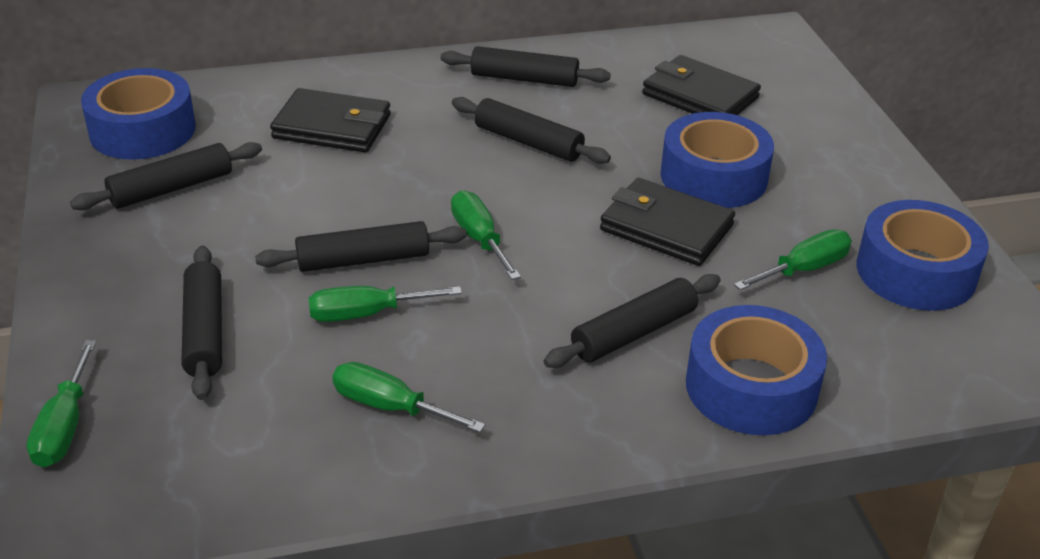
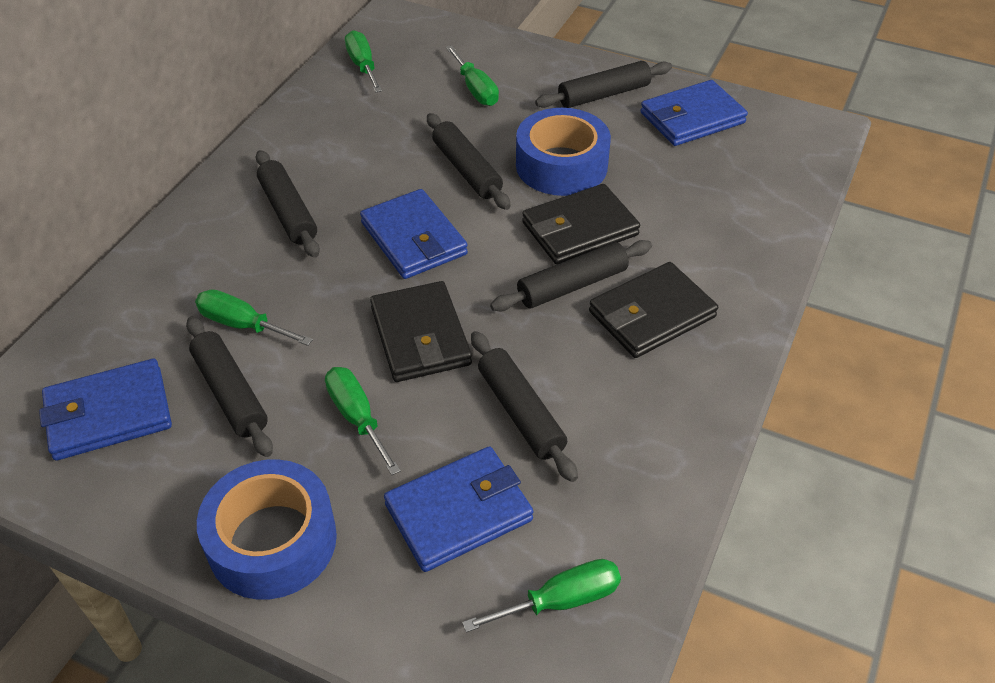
blue tape: [81,68,196,160] [661,112,774,208] [686,305,827,435] [857,200,989,311] = 4 -> [197,459,337,600] [516,108,611,196] = 2
blue wallet: none = 0 -> [39,359,172,461] [360,189,468,279] [384,446,533,572] [640,80,748,146] = 4

